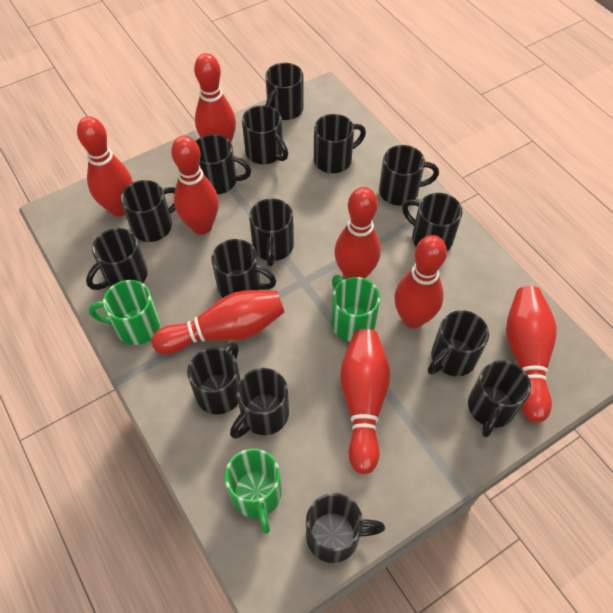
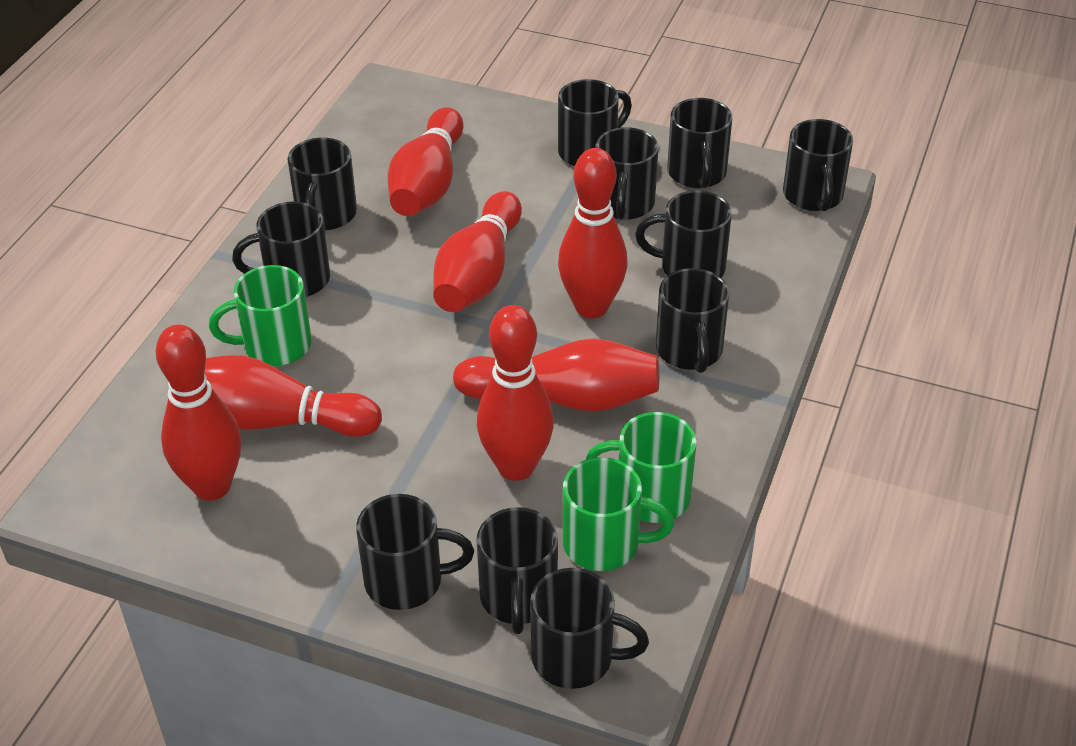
black mug: [86,228,148,290] [121,180,175,242] [187,342,240,415] [196,134,251,194] [211,239,276,298] [230,368,289,439] [242,105,288,164] [249,198,294,266] [265,63,303,120] [306,493,385,563] [314,114,366,173] [379,145,439,206] [402,193,462,251] [428,310,489,376] [468,360,531,437] = 15 -> [232,201,330,297] [288,138,357,230] [356,494,474,610] [476,507,558,634] [530,568,649,689] [558,79,632,166] [596,127,658,220] [635,190,732,277] [656,268,729,373] [667,98,732,188] [783,119,853,211] = 11
red bowling pin: [77,116,133,216] [152,290,284,354] [171,136,219,235] [194,53,236,142] [334,187,381,279] [340,329,390,474] [394,235,447,328] [506,286,557,423] = 8 -> [156,325,241,500] [204,355,382,437] [388,107,463,216] [433,191,522,312] [453,338,659,412] [477,305,554,481] [558,148,628,318] = 7

